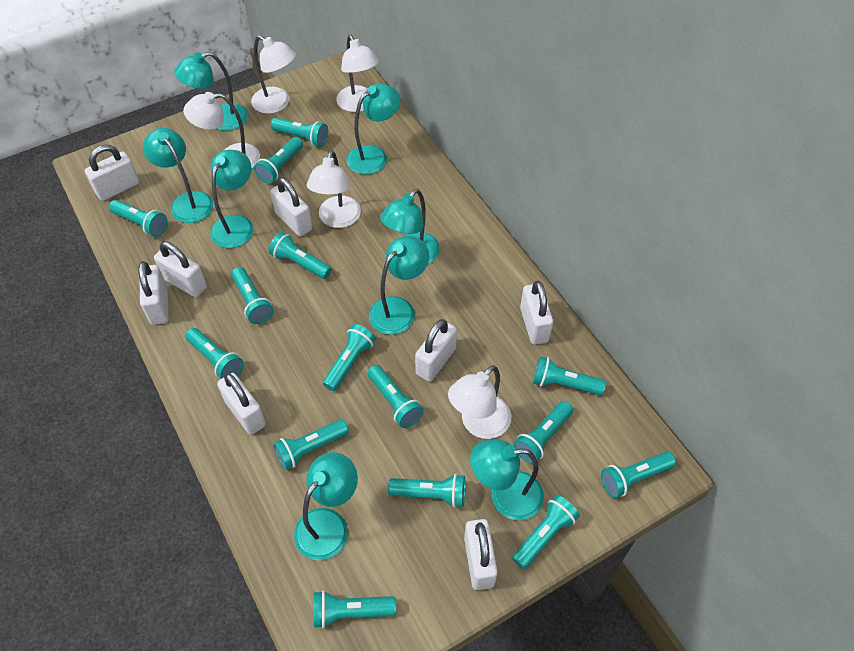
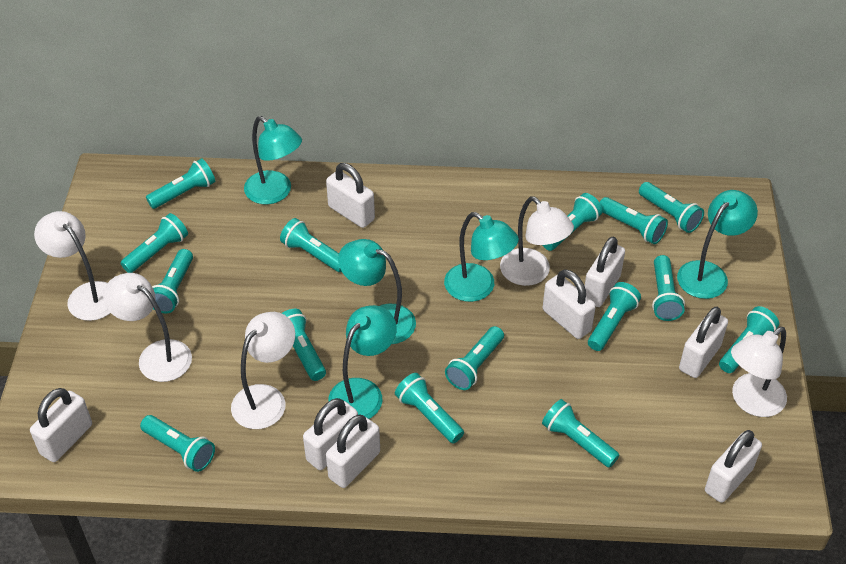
turquoise lamp: [143,128,213,223] [174,52,248,131] [210,150,253,248] [294,452,358,560] [347,83,400,175] [369,236,429,335] [380,189,440,264] [470,439,544,520] = 8 -> [244,116,302,204] [328,305,397,419] [338,239,416,344] [444,212,519,302] [677,190,758,299] = 5

